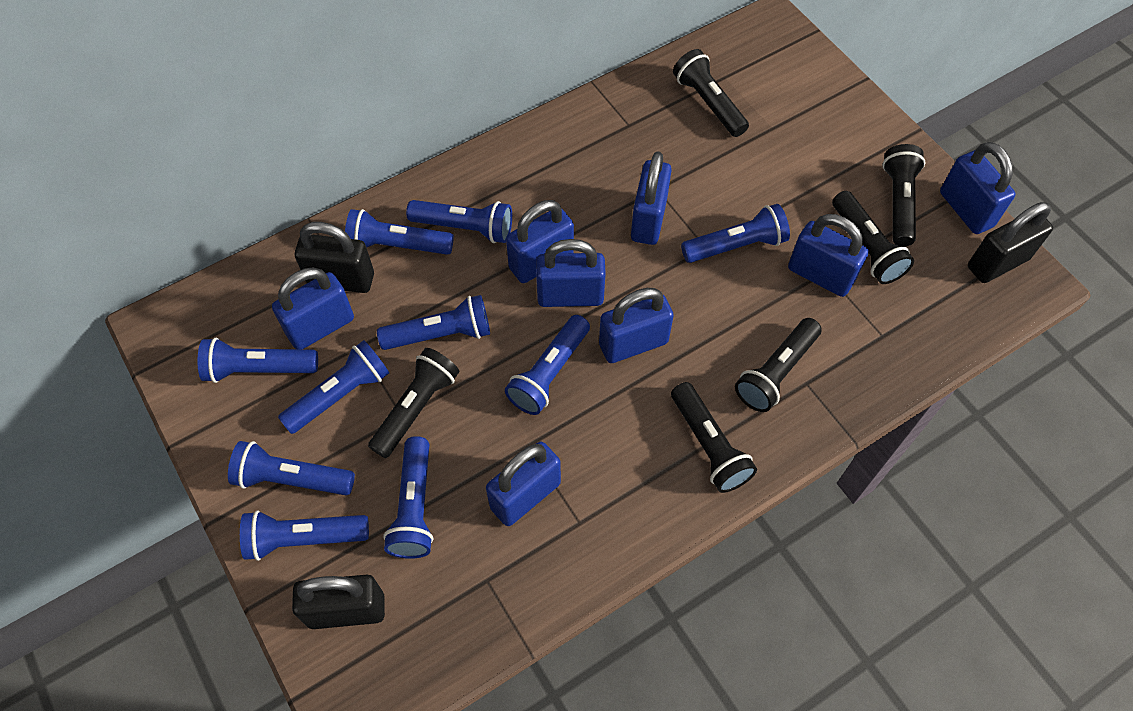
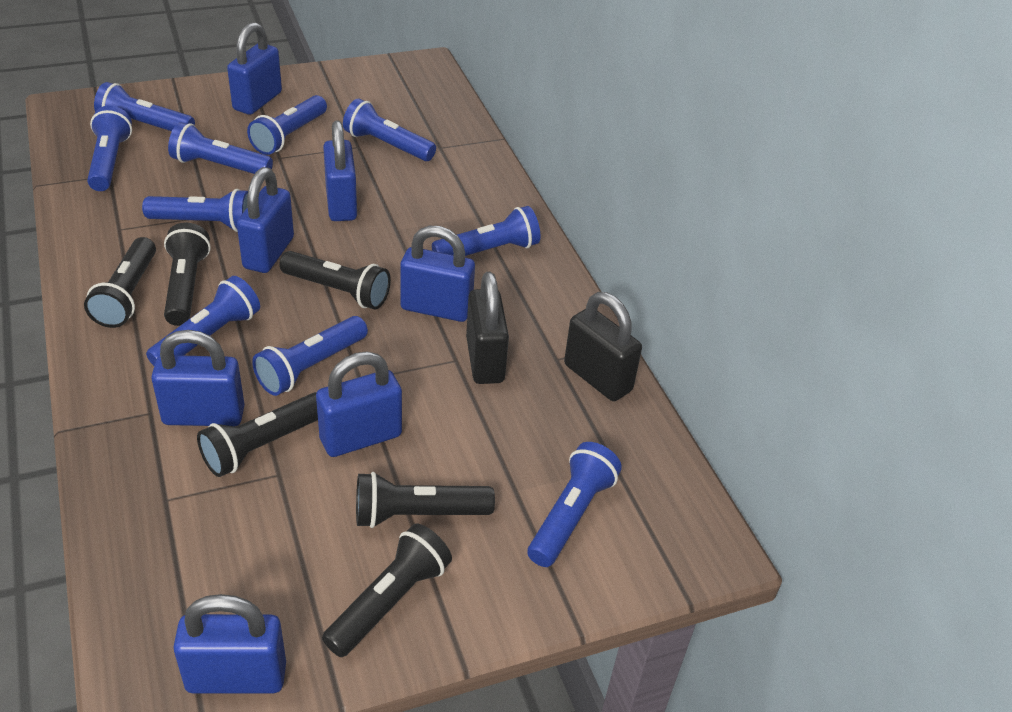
black padlock: [292,575,385,629] [295,222,374,293] [968,202,1053,283] = 3 -> [466,272,509,384] [564,292,642,401] = 2
blue padlock: [272,267,354,349] [486,442,561,526] [506,200,574,283] [536,239,606,307] [599,288,674,363] [631,151,672,245] [788,214,869,297] [940,142,1016,234] = 8 -> [151,330,245,426] [173,594,286,694] [227,22,282,115] [237,167,294,273] [316,352,402,457] [323,120,357,221] [400,226,475,322] = 7

